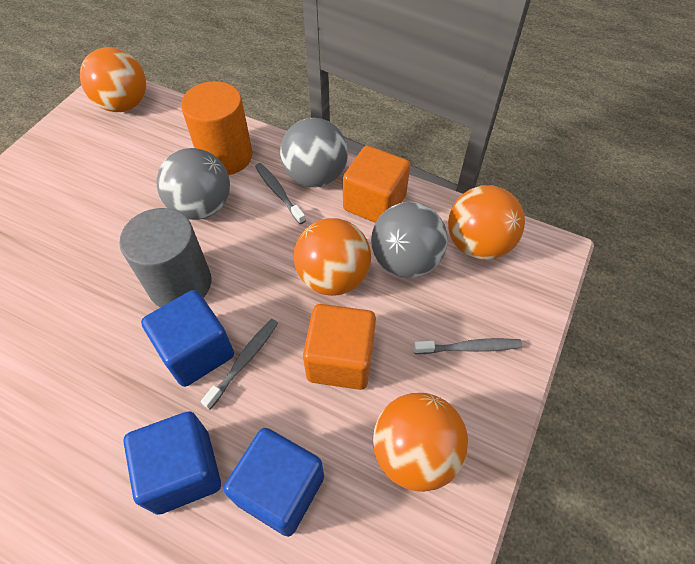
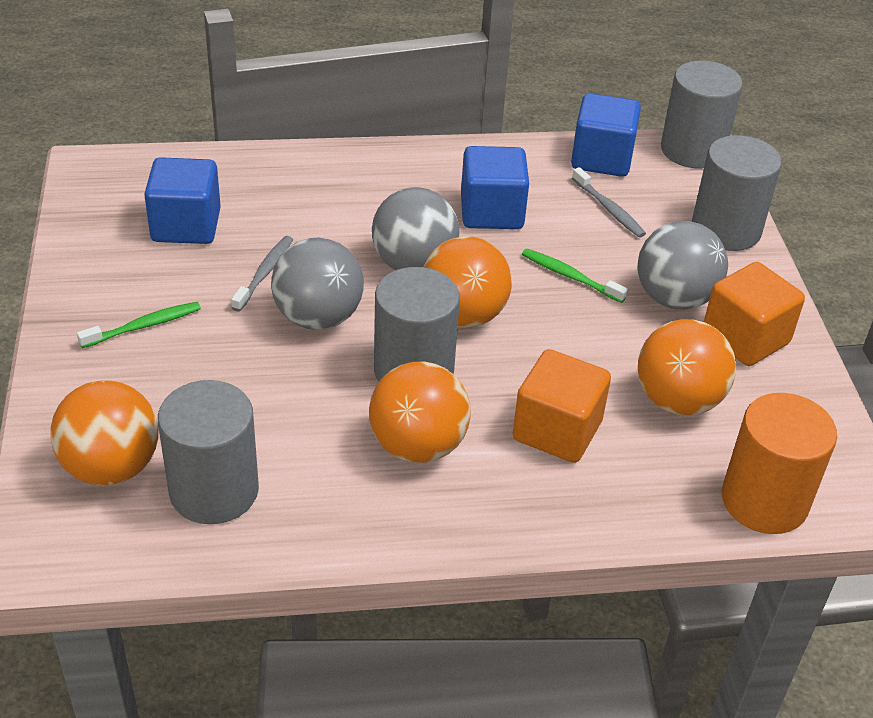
green toothbrush: none = 0 -> [77,302,201,348] [522,249,628,303] = 2
grey cylinder: [119,208,211,307] = 1 -> [158,380,259,524] [374,267,460,382] [661,60,743,169] [692,135,782,251] = 4
grey toothbrush: [201,319,278,410] [255,163,306,224] [414,338,522,354] = 3 -> [231,236,293,312] [572,167,646,237] = 2

